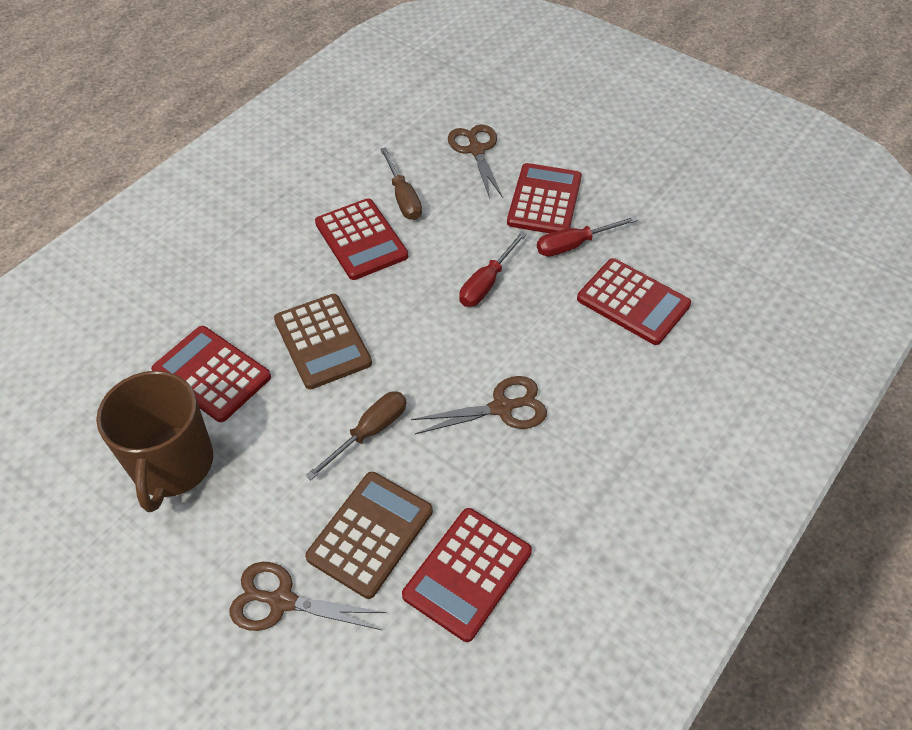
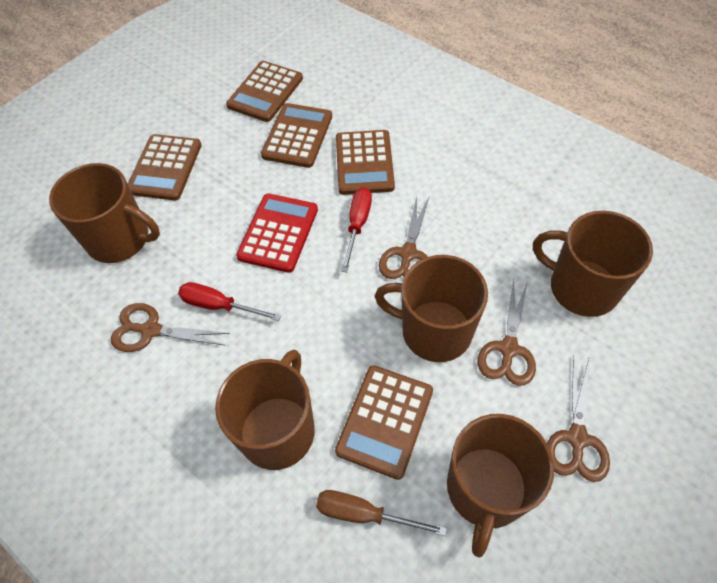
brown calculator: [274,294,372,389] [305,472,433,599] = 2 -> [128,134,201,201] [226,61,303,122] [261,103,332,168] [335,365,433,480] [336,130,395,195] = 5
brown mug: [96,371,213,512] = 1 -> [49,163,160,263] [215,350,315,470] [375,255,488,362] [447,414,554,558] [533,211,653,317] = 5
brown scissors: [230,562,386,631] [411,376,547,434] [448,125,503,199] = 3 -> [111,303,230,352] [379,197,429,279] [477,280,536,386] [547,356,610,482] = 4
brown screwdriver: [305,391,406,480] [380,147,422,220] = 2 -> [316,490,447,536] = 1
red calculator: [151,326,271,422] [315,198,408,280] [402,508,532,642] [507,163,582,233] [577,258,691,345] = 5 -> [236,193,318,273] = 1

